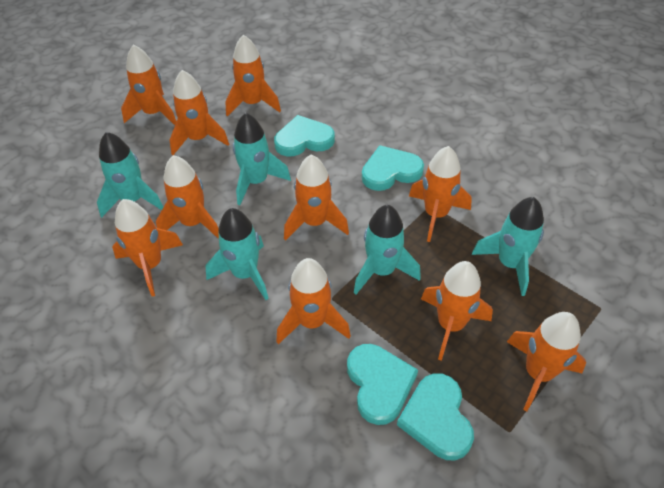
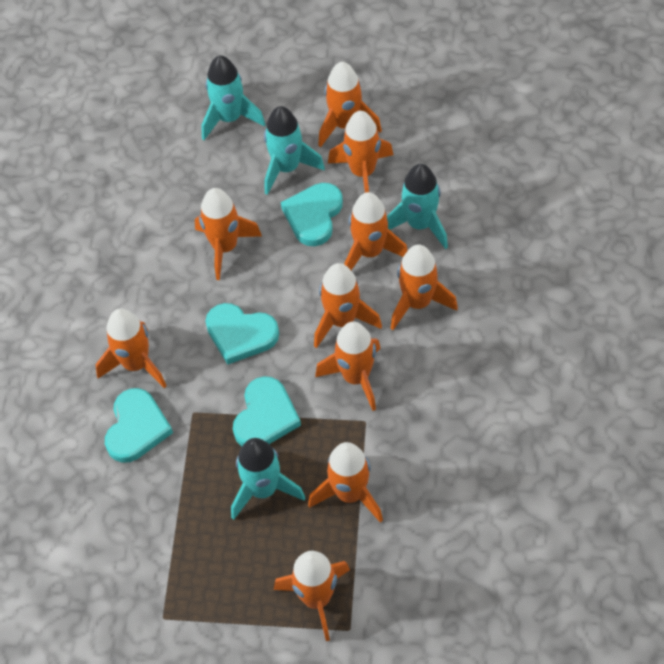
turquoise rocket: [97,132,163,218] [206,208,269,300] [233,113,291,205] [354,205,421,294] [472,197,544,296] = 5 -> [201,55,265,140] [231,438,305,520] [264,106,325,195] [387,164,448,249] = 4

